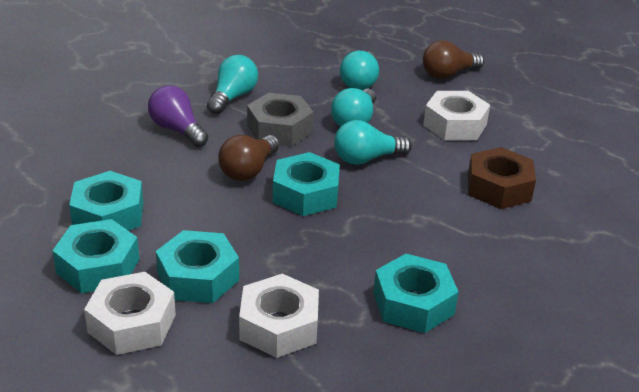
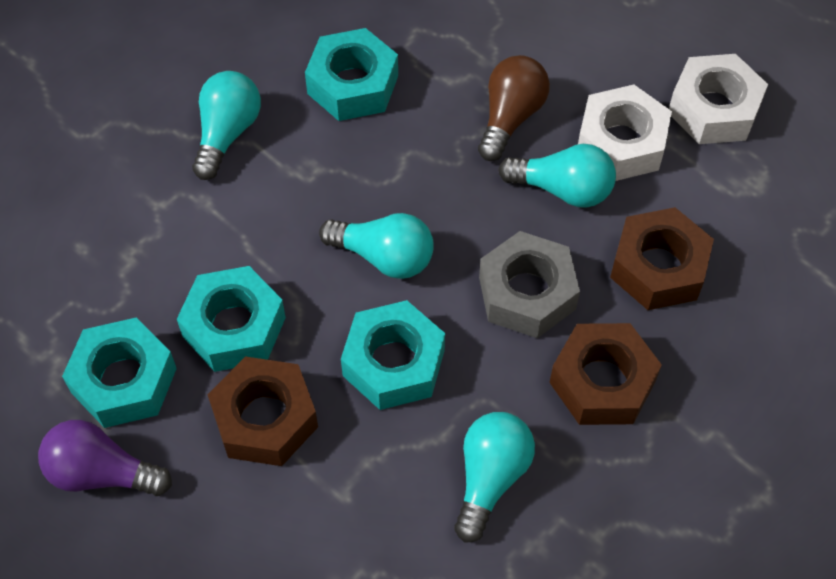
brown light bulb: [218,135,279,181] [423,40,484,79] = 2 -> [478,55,550,161] = 1
brown nut: [468,147,536,209] = 1 -> [208,356,318,466] [549,323,662,425] [610,207,714,310] = 3
turquoise nut: [52,219,139,293] [69,171,144,231] [156,230,239,303] [273,152,340,216] [373,254,459,333] = 5 -> [62,318,177,428] [177,266,286,372] [305,28,398,121] [341,300,445,410] = 4
white nut: [84,272,176,355] [239,274,319,358] [423,91,490,141] = 3 -> [578,84,672,181] [669,54,768,144] = 2

